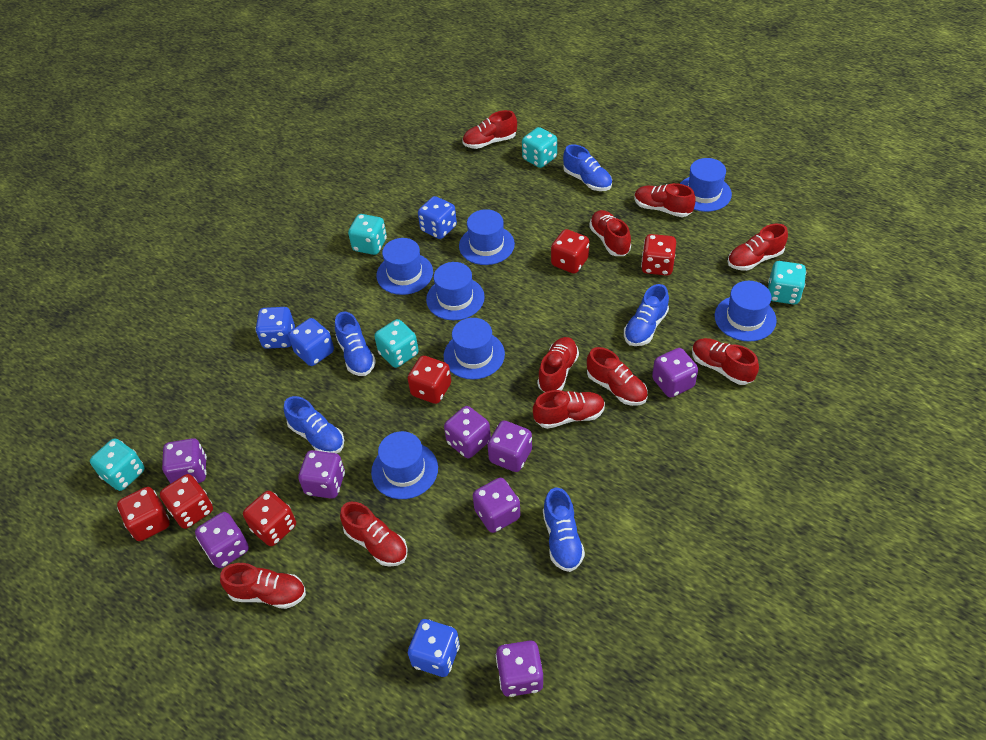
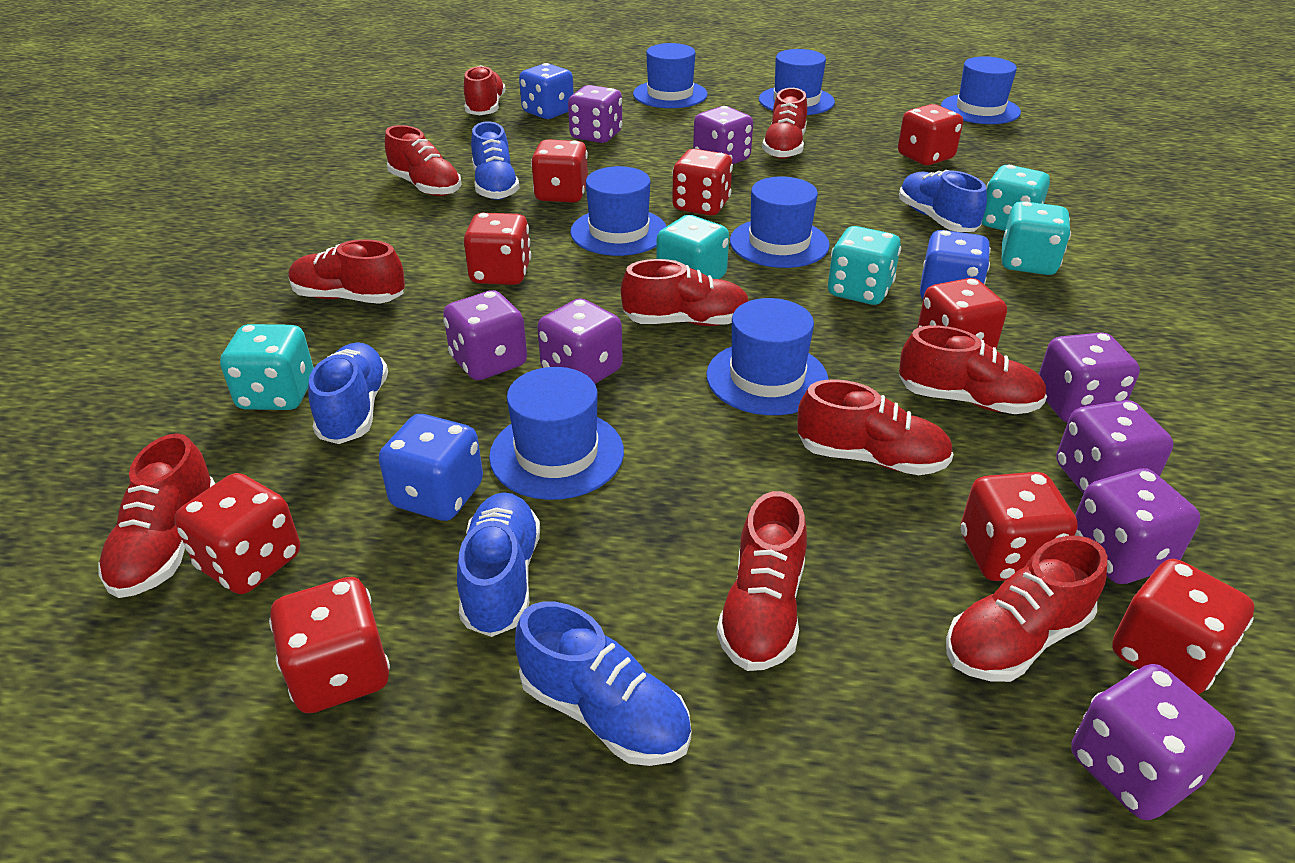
blue dice: [255,307,295,349] [289,318,334,366] [408,619,460,677] [418,196,457,239] = 4 -> [379,414,483,521] [519,63,574,119] [920,230,991,299] = 3
red dice: [117,487,170,541] [160,474,213,529] [243,491,296,546] [407,356,451,404] [551,229,589,274] [641,234,676,276] = 6 -> [174,473,300,594] [269,577,390,713] [464,213,531,285] [531,139,588,203] [672,149,733,216] [898,104,963,165] [917,278,1007,348] [961,472,1078,581] [1112,559,1255,695] = 9

